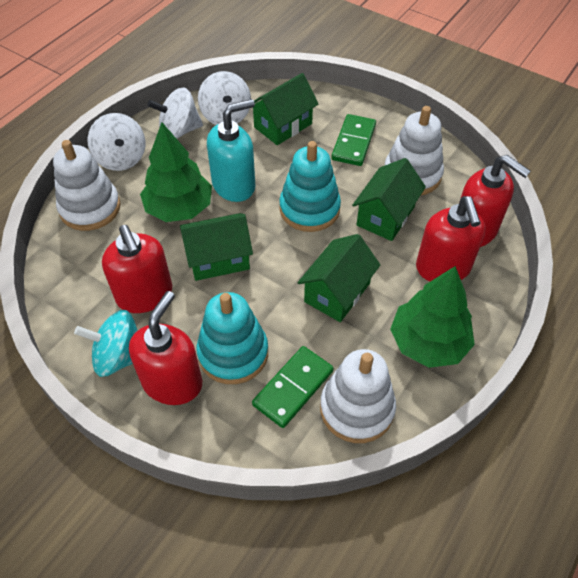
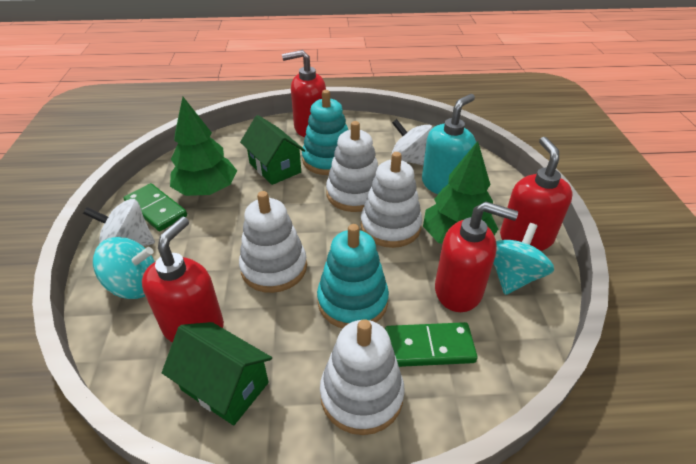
green house: [180,213,253,281] [253,73,318,145] [298,234,380,322] [352,158,426,241] = 4 -> [162,322,272,426] [240,115,305,185] = 2
turquoise spinning top: [74,310,138,377] = 1 -> [93,237,155,299] [493,223,554,295] = 2
white spinning top: [88,113,145,171] [148,88,203,139] [198,71,251,125] = 3 -> [83,199,155,246] [391,119,433,165] = 2
white stacking toy: [53,140,120,231] [320,349,396,443] [385,106,444,195] = 3 -> [239,191,307,293] [320,319,405,435] [326,121,378,212] [360,152,422,248] = 4

